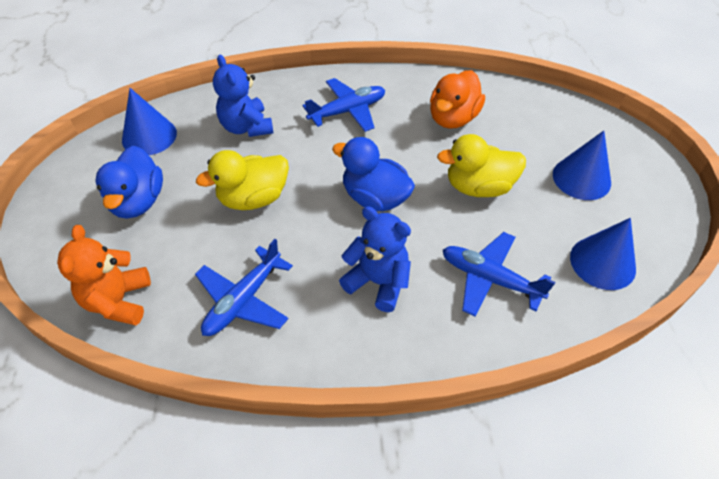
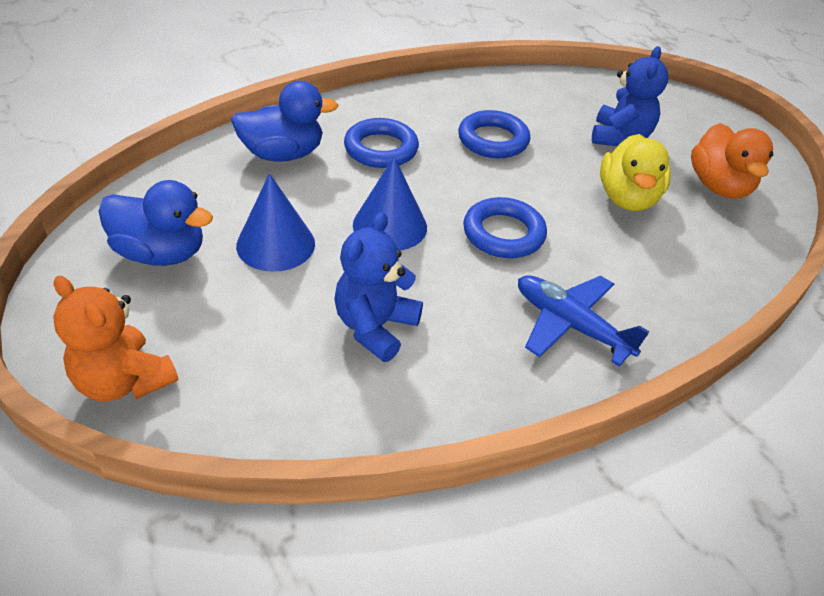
blue cone: [122,88,177,155] [553,131,611,200] [570,218,636,290] = 3 -> [236,173,315,272] [353,157,427,251] = 2
blue plane: [195,239,293,336] [303,78,385,132] [443,232,555,317] = 3 -> [518,275,650,367] = 1
blue ring: none = 0 -> [344,118,419,168] [458,110,530,158] [463,197,547,258] = 3
yellow duck: [196,150,289,210] [437,134,526,197] = 2 -> [600,134,671,211] = 1

